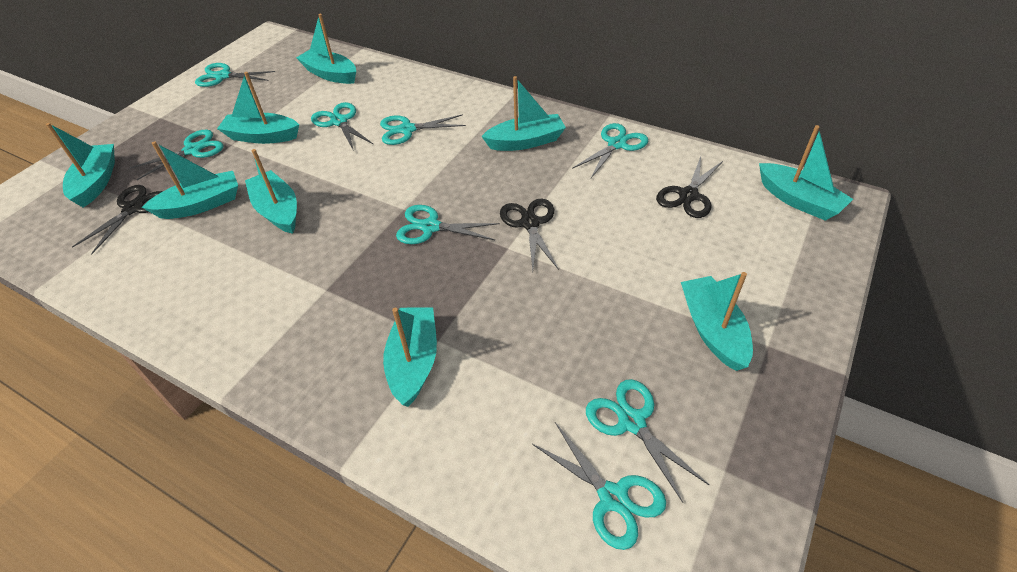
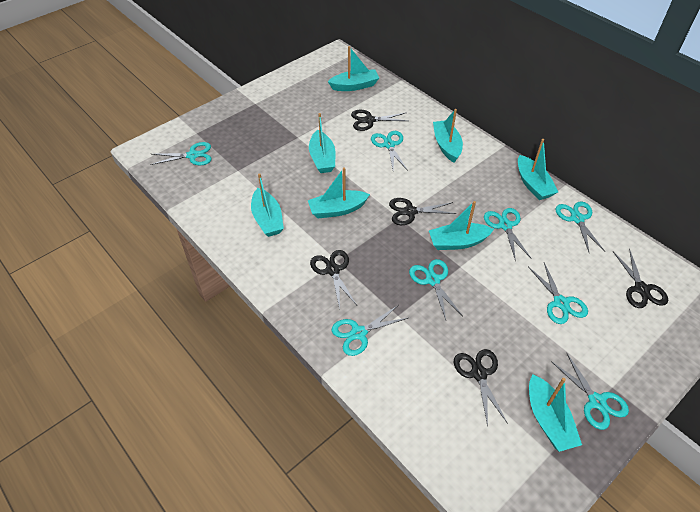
black scissors: [72,185,163,254] [500,199,559,271] [656,156,724,218] = 3 -> [310,250,357,309] [351,110,408,131] [389,198,456,225] [454,349,508,427] [613,249,668,308] = 5
turquoise boat: [46,123,115,208] [142,141,238,219] [217,72,299,144] [245,149,297,234] [296,14,356,84] [383,307,437,407] [481,76,566,151] [681,272,753,371] [759,125,853,221] = 9 -> [251,173,284,237] [308,167,370,218] [309,113,335,173] [328,46,379,91] [429,201,494,250] [433,109,463,163] [518,139,558,200] [529,374,582,452] = 8

